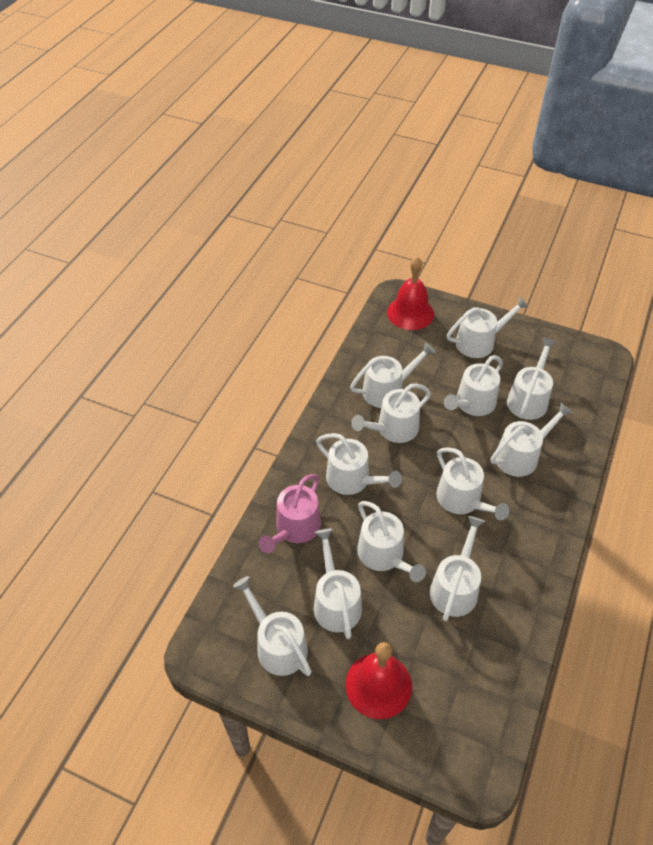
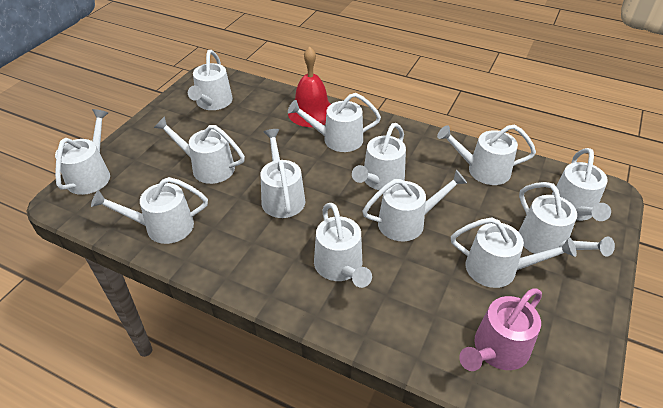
red bell: [345,642,412,719] [387,257,434,330] = 2 -> [288,46,331,127] = 1
white watering can: [233,576,312,676] [314,528,362,639] [316,433,402,495] [350,342,436,408] [351,383,431,443] [357,501,426,582] [430,516,485,621] [436,447,509,520] [444,355,503,416] [447,297,529,358] [490,403,572,477] [507,338,557,420] = 12 -> [55,109,110,195] [91,177,208,244] [154,116,245,184] [188,50,233,110] [260,129,305,218] [288,93,381,152] [314,203,372,288] [352,123,406,190] [363,170,467,241] [437,125,536,185] [451,218,577,288] [519,182,615,256] [552,148,611,221] = 13

